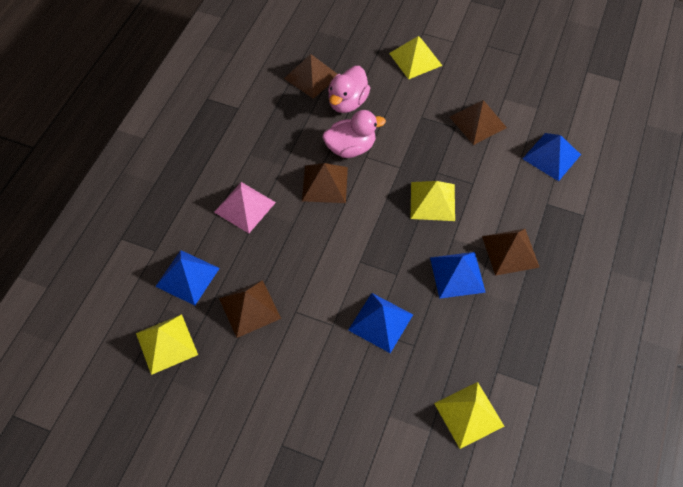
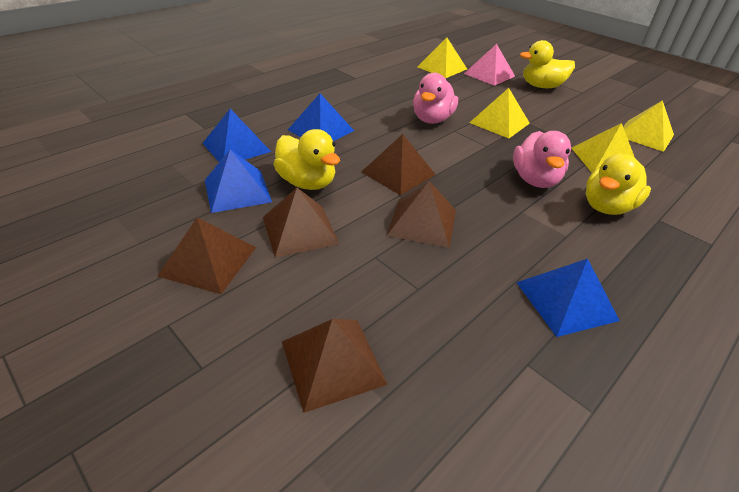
yellow duck: none = 0 -> [273,129,340,190] [520,40,575,88] [586,154,651,215] = 3

